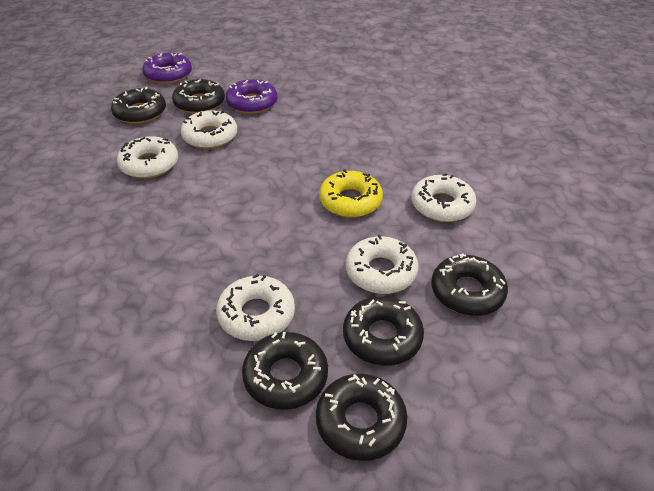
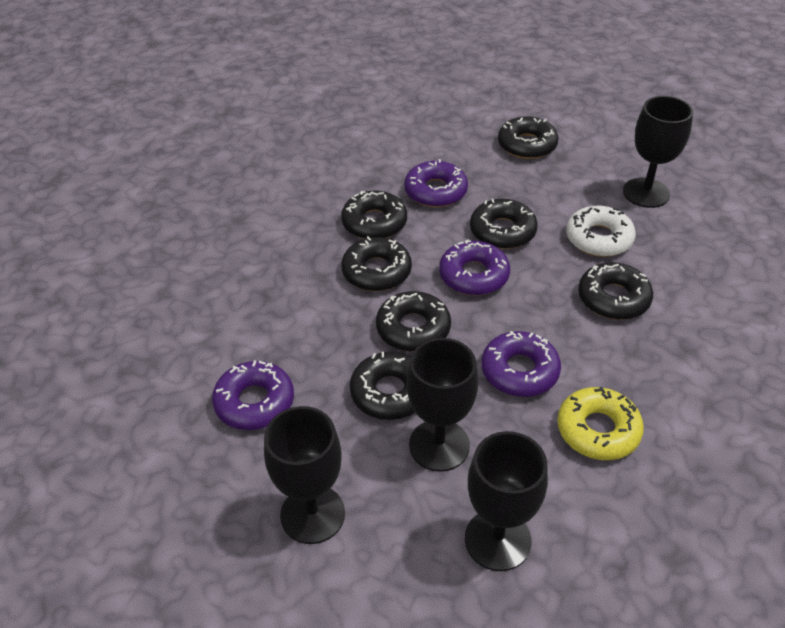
black donut: [111,87,166,124] [172,79,225,114] [242,332,328,410] [316,374,408,461] [343,296,424,366] [431,253,508,316] = 6 -> [341,191,407,239] [341,236,412,291] [350,352,415,420] [376,291,451,352] [470,199,538,249] [498,116,559,159] [578,262,653,320] = 7
black goblet: none = 0 -> [264,406,345,544] [407,338,478,472] [465,431,548,571] [623,96,693,208] = 4
purple donut: [143,53,192,84] [226,79,277,114] = 2 -> [212,361,294,430] [404,159,468,207] [439,239,510,295] [481,331,561,397] = 4
white donut: [117,136,178,179] [181,110,237,149] [216,274,295,341] [346,235,419,294] [411,173,476,222] = 5 -> [566,206,636,257] = 1

